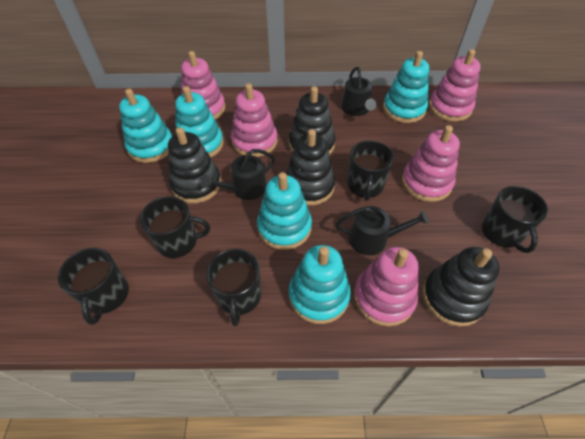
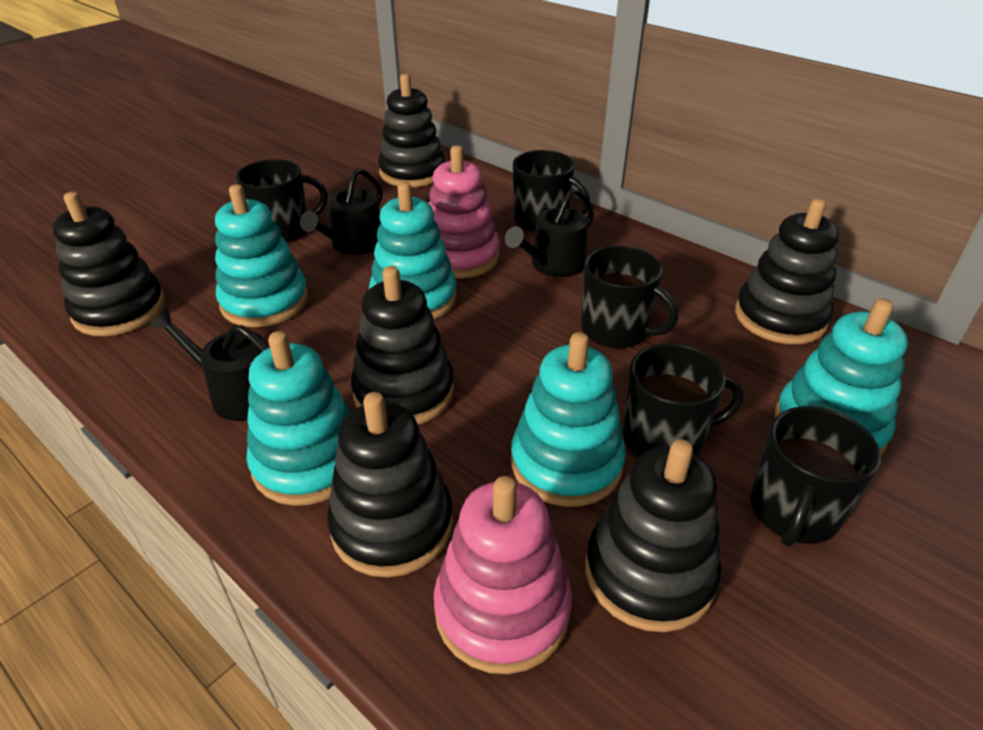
black stacking toy: [168,127,221,204] [286,129,335,206] [289,86,335,155] [423,247,500,326] = 4 -> [52,192,165,336] [327,392,453,578] [351,266,454,425] [378,74,445,187] [585,439,722,632] [735,198,839,344] = 6
pink stacking toy: [181,51,225,119] [231,83,277,157] [354,247,419,326] [402,125,460,202] [429,49,481,122] = 5 -> [429,145,500,278] [434,476,572,674] = 2

